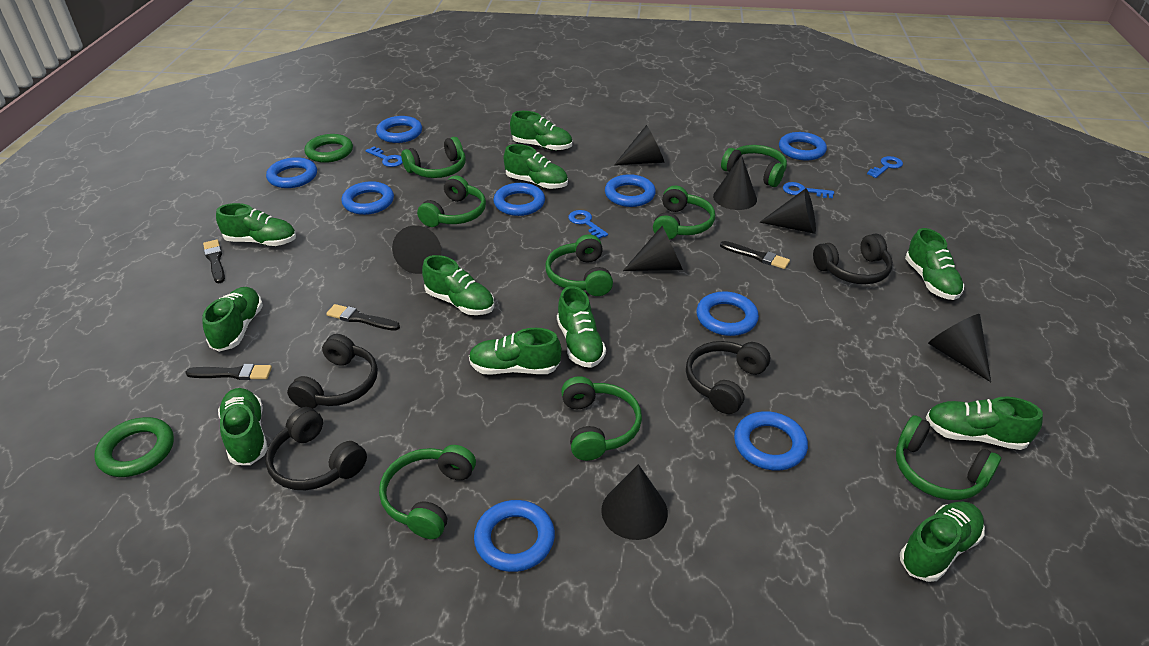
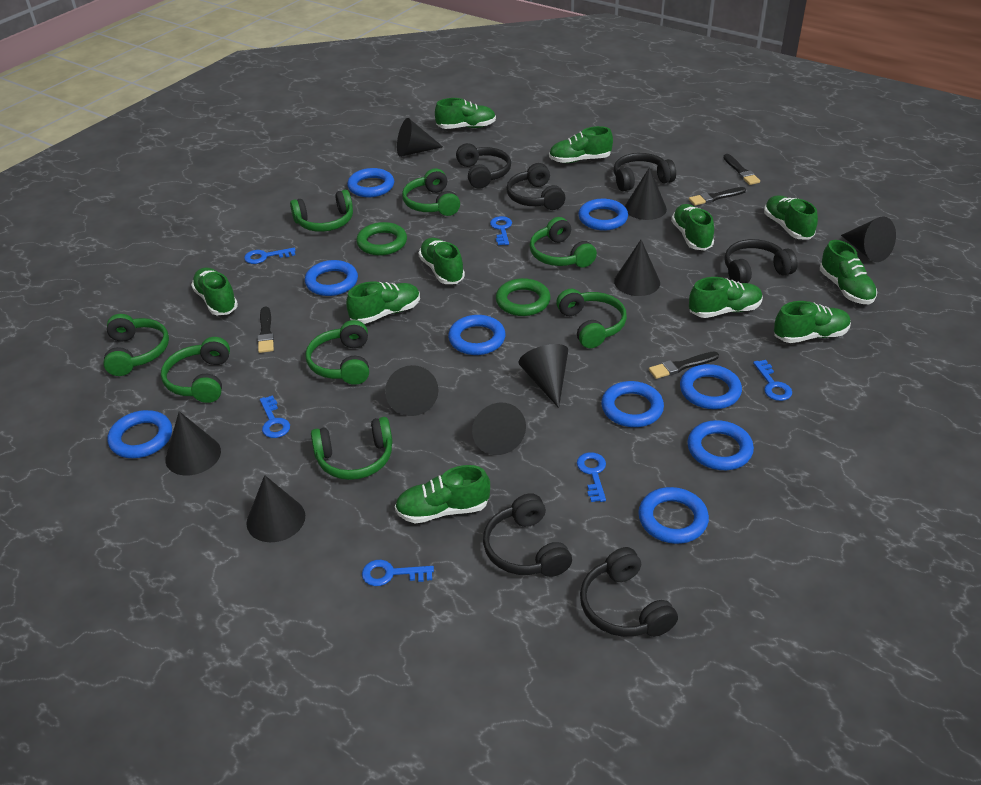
black cone: [392,225,441,274] [601,464,668,540] [614,125,664,165] [623,226,683,271] [713,155,757,210] [759,188,816,234] [928,314,991,382] = 7 -> [165,411,221,476] [247,475,305,542] [385,365,438,416] [397,118,443,157] [472,403,526,455] [518,344,568,408] [614,240,660,296] [625,167,667,220] [841,216,896,262] = 9
black headphones: [265,407,367,490] [287,334,378,408] [686,341,770,414] [813,233,893,284] = 4 -> [456,143,511,189] [483,493,572,577] [506,163,565,210] [580,547,678,637] [614,153,676,192] [724,239,798,283] = 6
blue key: [366,146,403,167] [569,210,608,239] [783,182,834,198] [867,156,903,178] = 4 -> [244,248,296,264] [260,395,290,438] [362,560,434,586] [490,216,512,245] [577,452,606,502] [753,360,792,401] = 6

